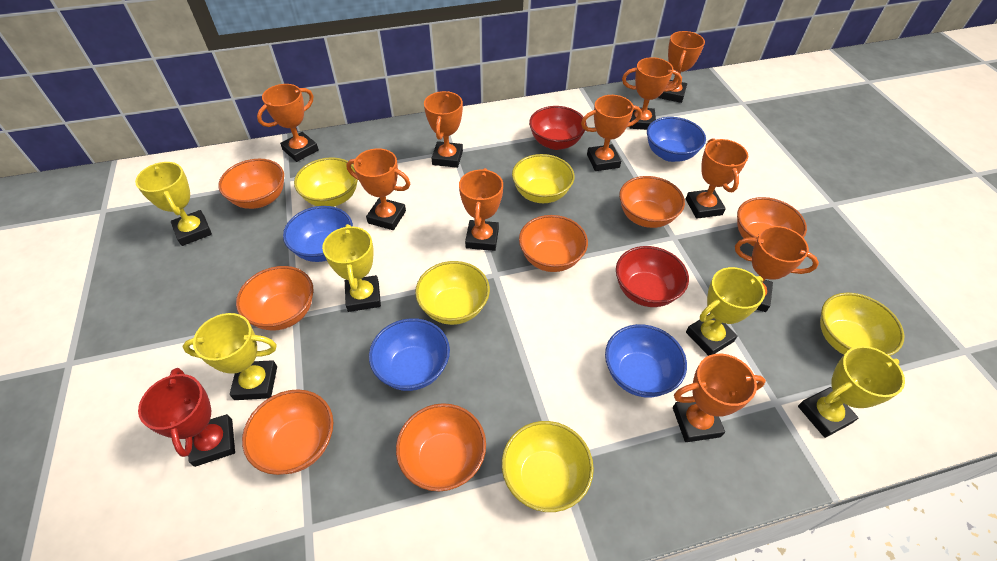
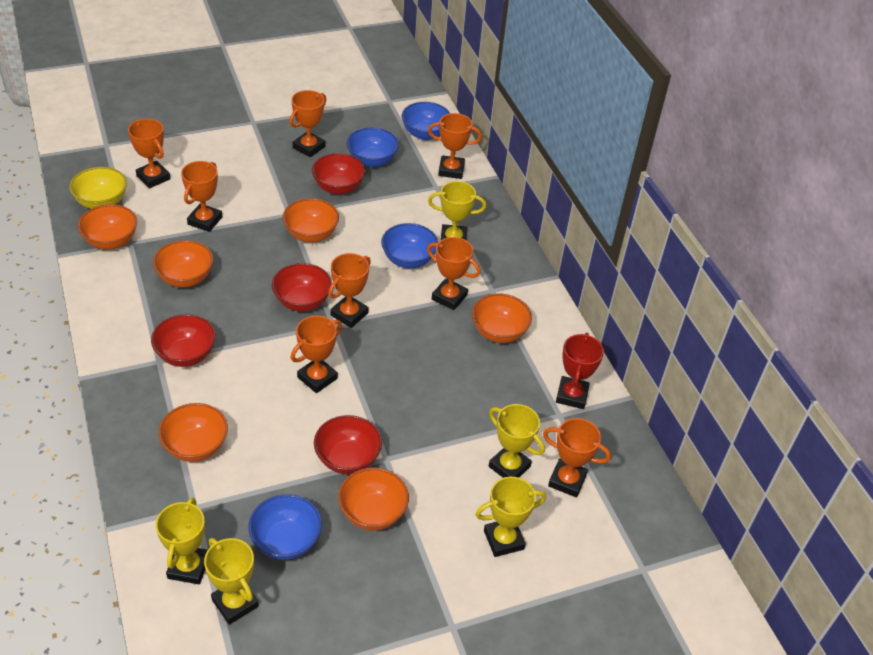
orange bowl: [218,159,284,209] [236,266,314,331] [242,389,333,475] [396,403,486,492] [519,215,588,272] [619,176,685,228] [737,197,807,247] = 7 -> [78,204,137,250] [153,240,213,287] [158,403,228,462] [283,198,339,242] [338,468,409,531] [472,294,532,343] = 6
orange trophy: [257,84,319,162] [346,148,410,230] [424,91,463,168] [459,168,503,251] [581,95,642,171] [622,57,682,130] [658,31,705,103] [673,354,766,442] [686,138,748,219] [735,226,819,312] = 10 -> [128,119,171,188] [181,161,223,232] [289,90,326,157] [290,316,342,393] [328,253,371,328] [427,237,480,310] [428,113,482,179] [543,418,611,497] = 8
red bowl: [529,106,587,150] [616,246,689,307] = 2 -> [151,314,216,367] [272,263,332,311] [312,153,366,195] [314,415,382,474] = 4
yellow bowl: [294,157,358,207] [415,261,490,325] [502,421,594,512] [512,154,574,203] [820,293,904,356] = 5 -> [69,167,127,209] = 1

